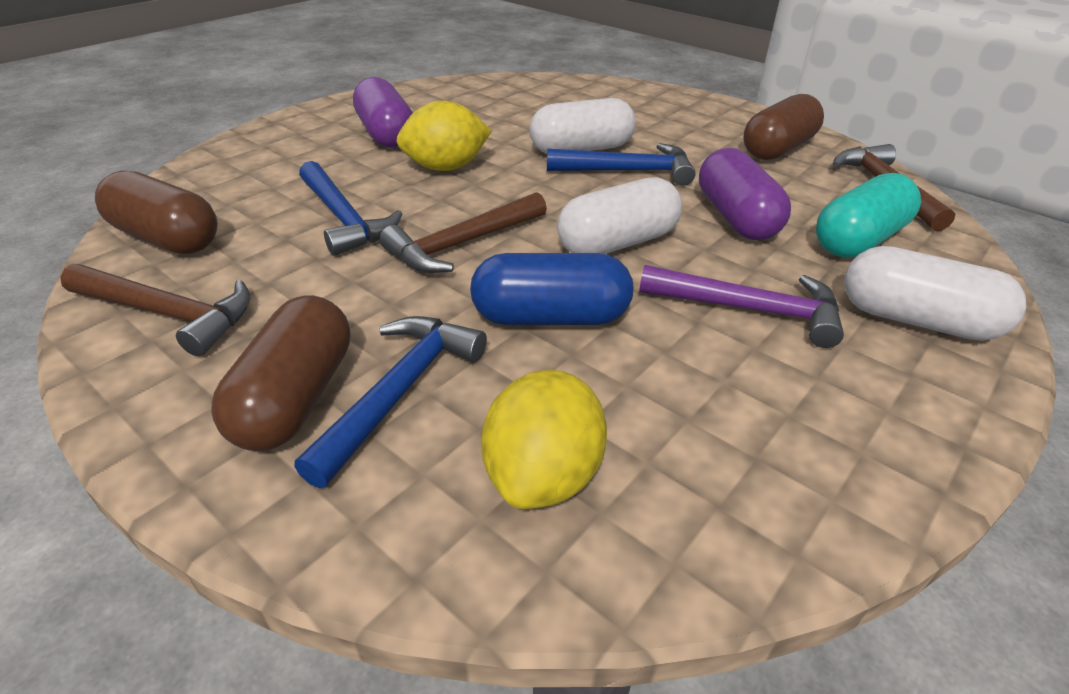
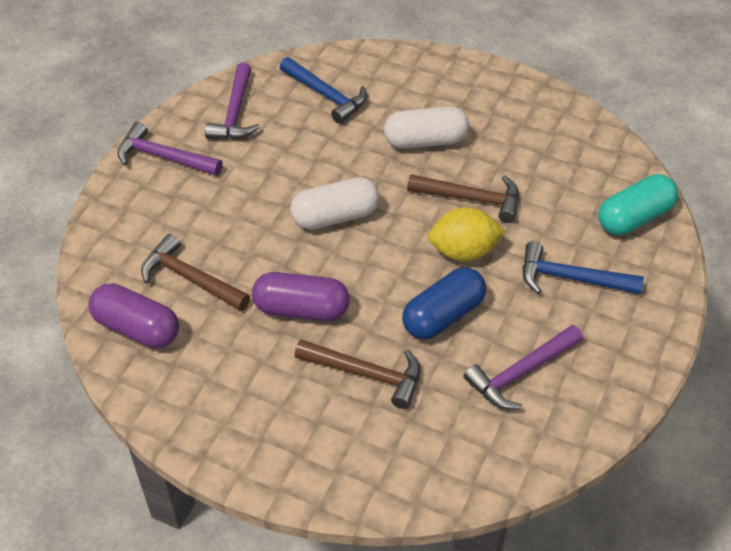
blue hammer: [294,316,487,488] [299,161,403,256] [547,143,695,186] = 3 -> [279,57,367,124] [523,241,644,294] = 2
brown capsule: [95,170,218,254] [211,295,351,451] [743,94,824,160] = 3 -> none = 0
purple hammer: [639,265,844,348] = 1 -> [117,122,223,176] [205,63,260,140] [463,325,583,410] = 3
white capsule: [530,98,636,154] [557,177,682,254] [844,246,1026,341] = 3 -> [290,177,380,230] [384,106,469,149] = 2
yellow lemon: [396,101,492,171] [481,369,607,509] = 2 -> [428,207,505,261] = 1

